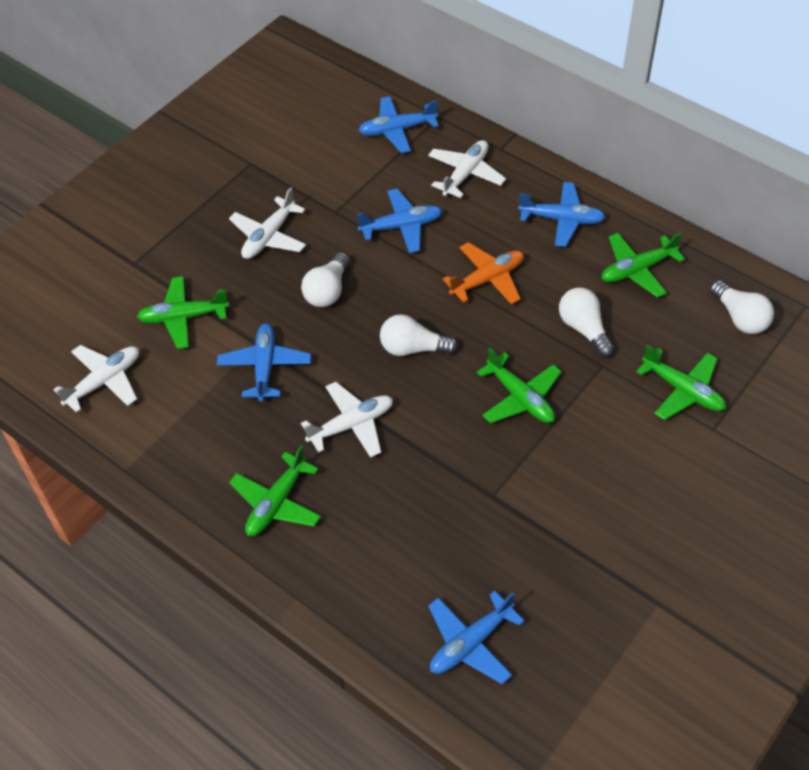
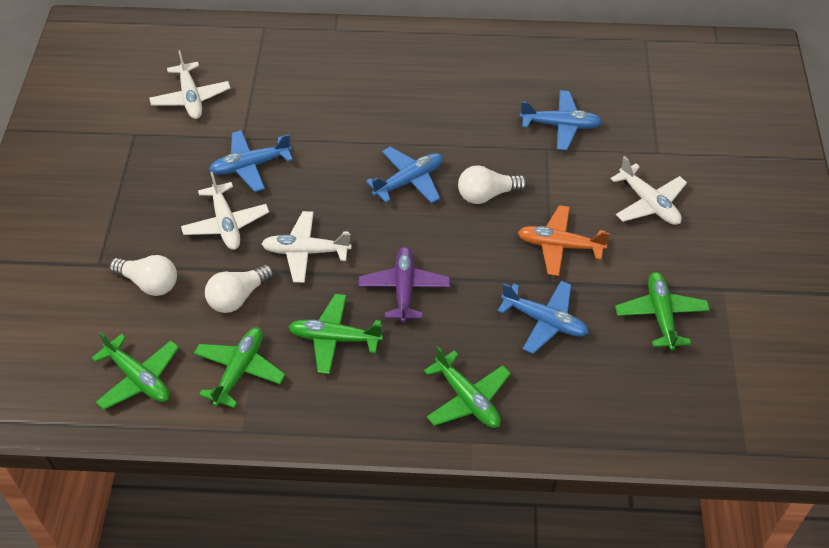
blue plane: [217,323,311,402] [357,189,442,253] [358,96,439,153] [428,591,524,684] [518,182,606,247] = 5 -> [209,130,293,192] [366,147,443,204] [498,281,589,354] [520,90,602,150] = 4
purple plane: none = 0 -> [358,247,450,323] = 1
white light bulb: [301,252,350,307] [380,314,458,356] [559,287,614,357] [710,280,774,334] = 4 -> [109,255,177,296] [205,264,274,313] [458,165,527,204] = 3

